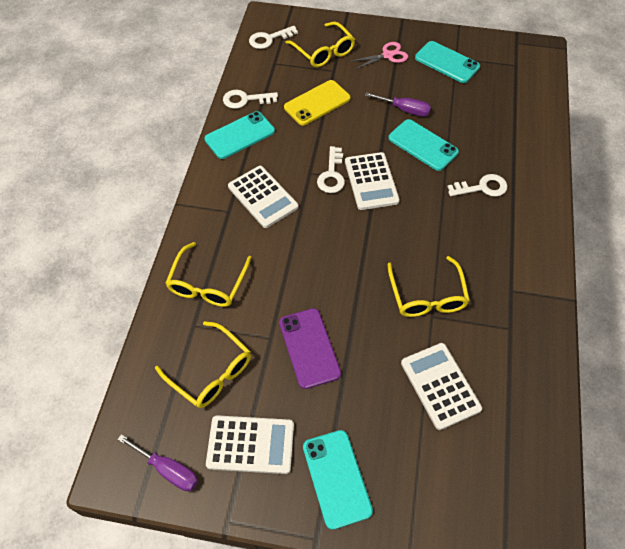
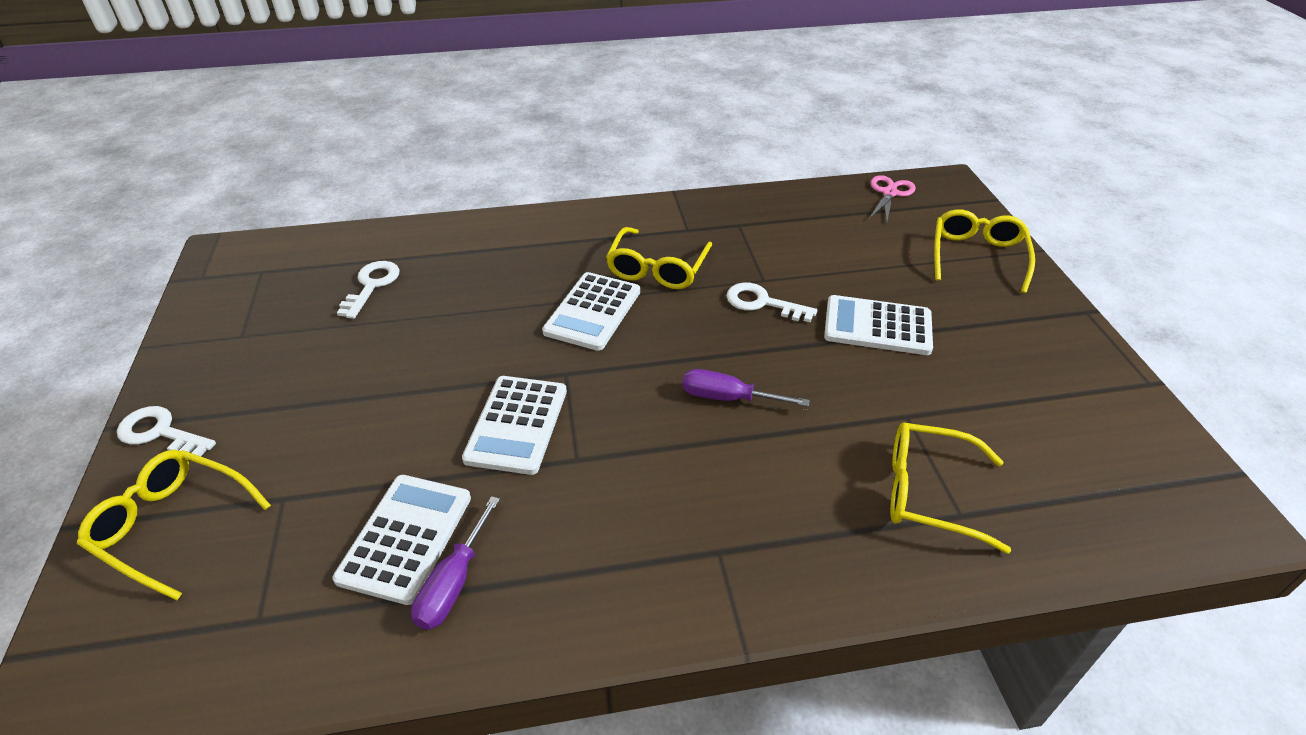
purple phone: [279,308,341,389] = 1 -> none = 0
turquoise phone: [205,111,275,159] [303,430,373,530] [388,119,459,171] [415,41,480,83] = 4 -> none = 0
white key: [223,90,278,109] [249,26,298,49] [317,146,345,193] [447,174,508,197] = 4 -> [117,406,216,456] [337,261,399,319] [726,282,818,322] = 3
yellow phone: [284,80,350,126] = 1 -> none = 0

